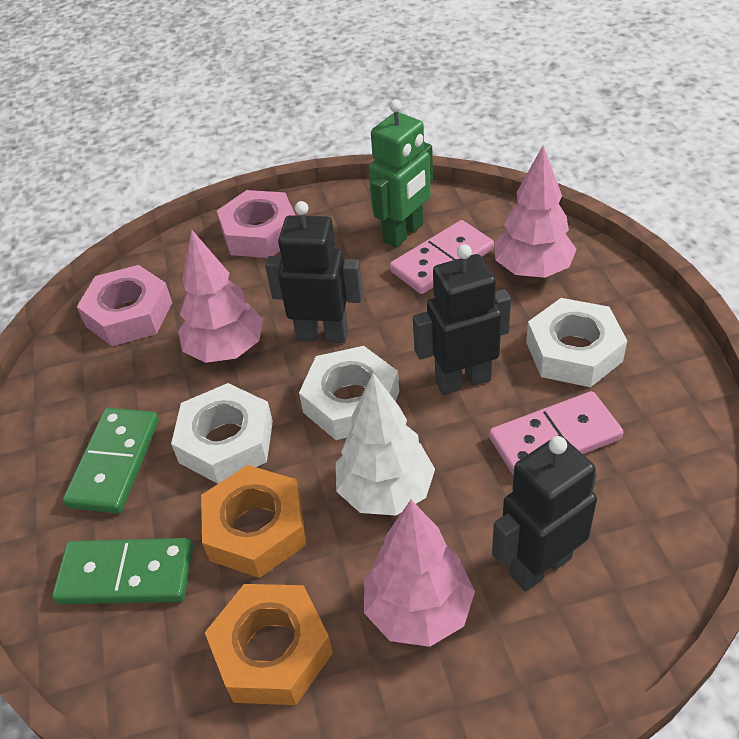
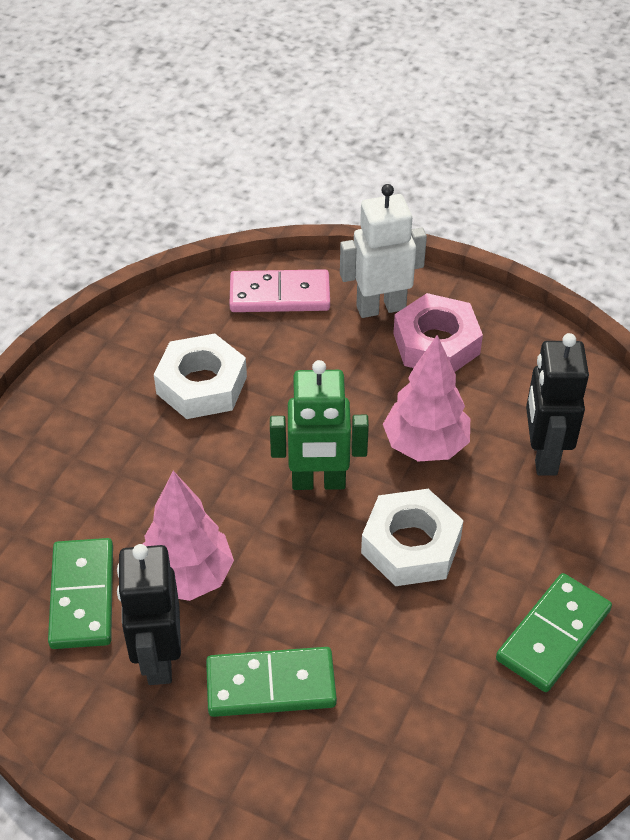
black robot: [265,201,363,343] [413,244,511,395] [492,436,597,592] = 3 -> [117,544,181,685] [526,333,589,476] = 2
green domino: [52,538,193,604] [63,408,159,513] = 2 -> [48,538,113,649] [206,647,337,717] [496,573,612,692] = 3
orange nut: [201,465,306,578] [205,584,333,705] = 2 -> none = 0
pink domino: [390,220,494,294] [489,391,623,476] = 2 -> [230,269,330,312] = 1
pink nut: [77,265,172,346] [217,190,296,258] = 2 -> [393,293,483,372] = 1
pink tree: [178,230,263,363] [364,500,475,647] [494,145,577,278] = 3 -> [143,471,234,601] [383,335,470,462] = 2
white nut: [171,383,273,484] [299,346,399,440] [526,298,627,387] = 3 -> [154,333,247,419] [361,489,464,586] = 2
white robot: none = 0 -> [340,184,427,318] = 1
white tree: [336,373,435,516] = 1 -> none = 0

